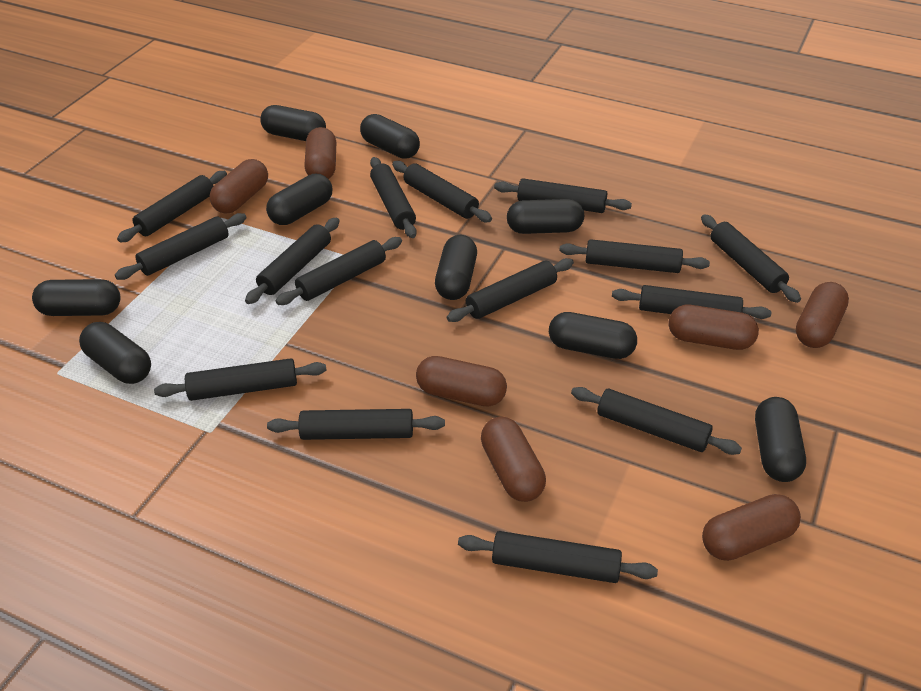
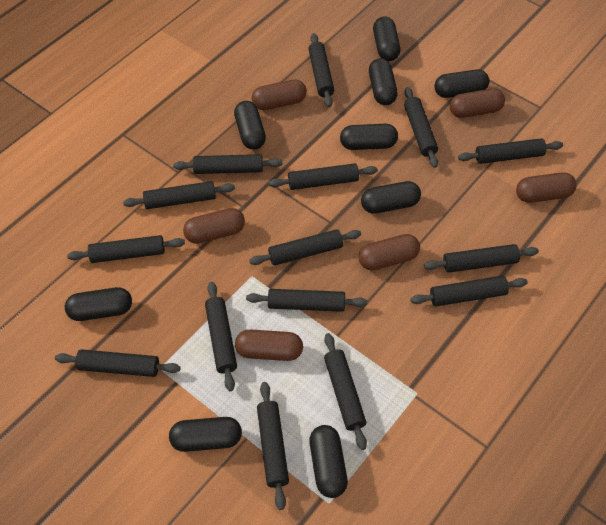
brown capsule: [209,159,268,214] [304,127,336,179] [416,356,507,407] [481,417,546,502] [669,305,759,350] [702,494,801,561] [796,282,849,348] = 7 -> [183,208,245,244] [235,329,303,361] [251,80,307,110] [359,234,420,271] [450,88,505,118] [516,172,577,203] = 6

